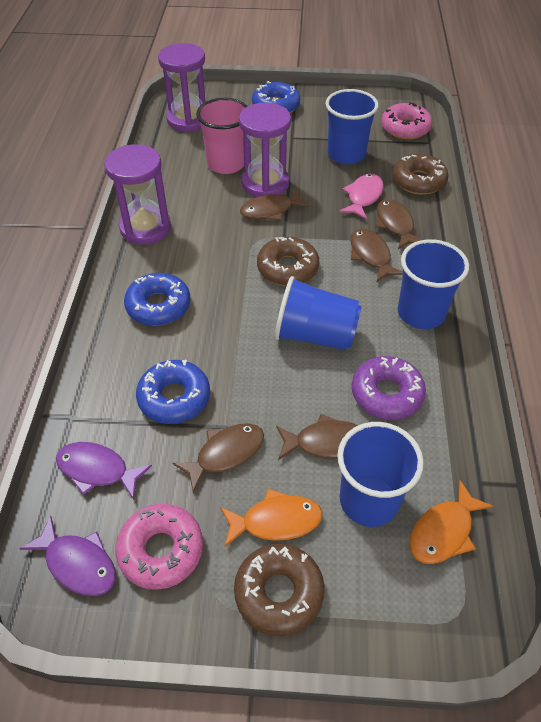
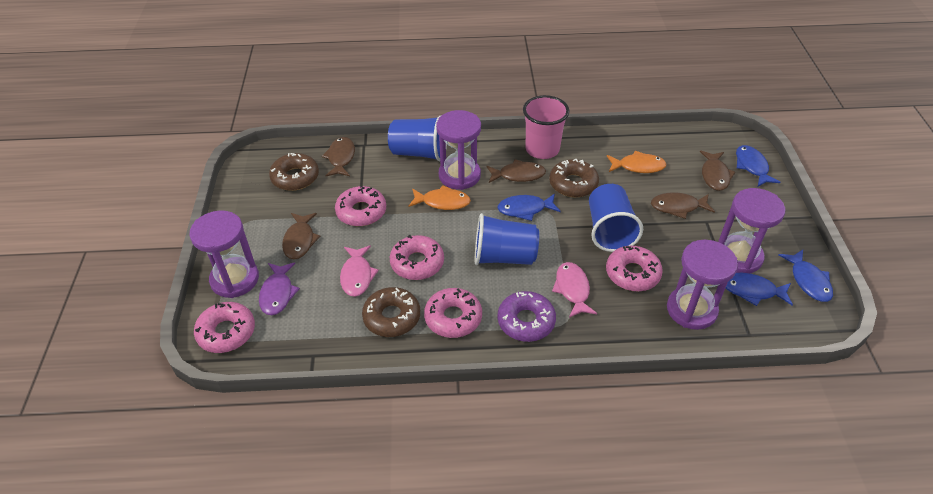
blue cup: [275,276,362,350] [325,89,379,165] [337,422,424,527] [398,239,469,329] = 4 -> [388,116,447,161] [475,213,539,265] [589,184,643,252] = 3
blue donut: [124,273,190,326] [136,360,210,424] [252,81,300,113] = 3 -> none = 0
blue fish: none = 0 -> [497,194,561,221] [726,273,793,306] [736,145,781,187] [779,250,833,302] = 4
pink donut: [115,504,203,590] [381,102,433,139] = 2 -> [194,302,255,353] [335,186,386,226] [390,235,444,280] [424,288,482,338] [606,246,663,291] = 5
pink fish: [339,174,384,220] = 1 -> [340,245,379,297] [552,262,597,318] = 2
purple fish: [20,515,116,596] [56,442,152,500] = 2 -> [259,262,300,315] = 1
purple hourglass: [104,144,171,245] [158,43,206,132] [239,103,291,197] = 3 -> [189,211,259,298] [436,110,481,190] [667,240,738,330] [718,188,785,273] = 4

